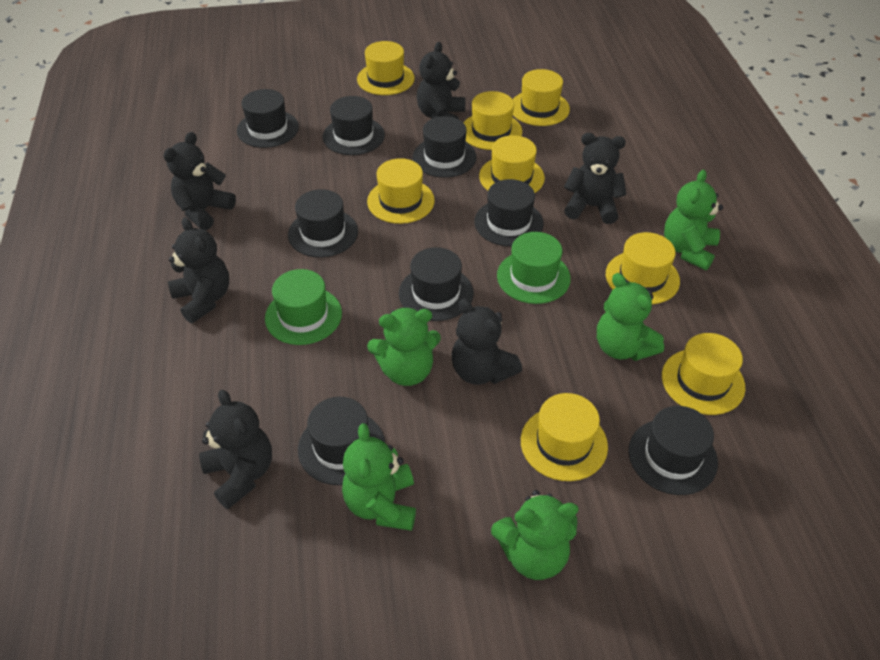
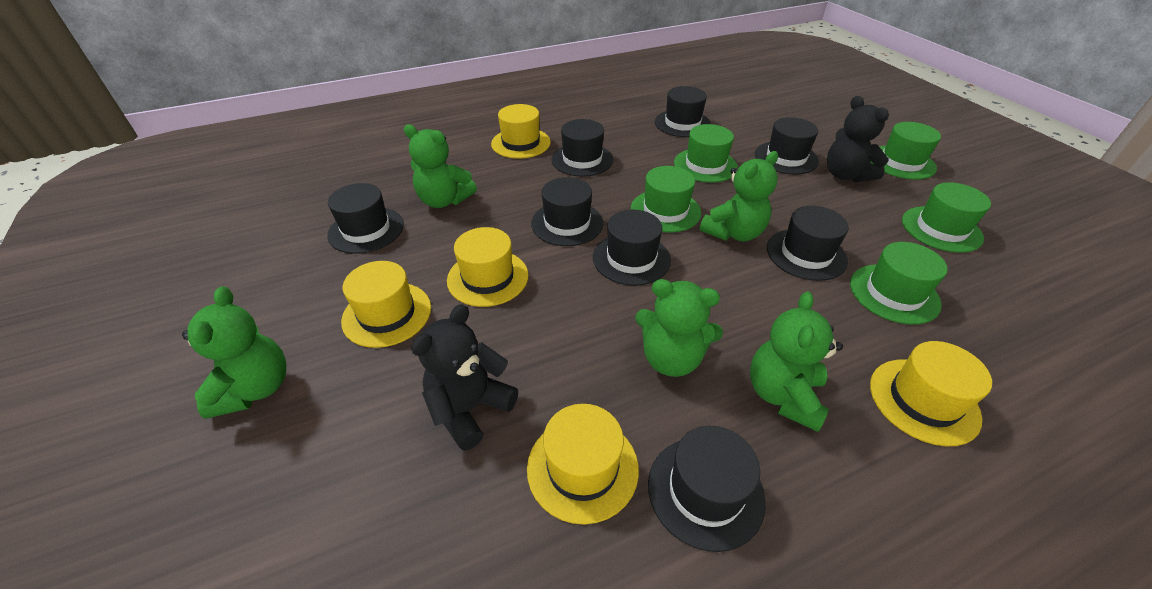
black teddy bear: [164,132,236,230] [168,217,229,323] [199,390,272,509] [417,42,466,119] [452,299,522,385] [564,133,627,224] = 6 -> [411,304,518,451] [827,96,889,182] = 2
green hat: [265,269,342,345] [497,232,571,304] = 2 -> [631,166,701,233] [674,124,738,183] [850,242,948,325] [871,122,941,180] [902,182,991,253] = 5
yellow hat: [357,41,415,95] [367,158,435,224] [463,91,522,150] [479,135,545,193] [513,69,570,126] [521,393,608,481] [606,232,680,304] [662,333,745,415] = 8 -> [341,261,431,348] [447,227,528,307] [491,104,551,159] [527,404,639,525] [870,341,992,446] = 5

